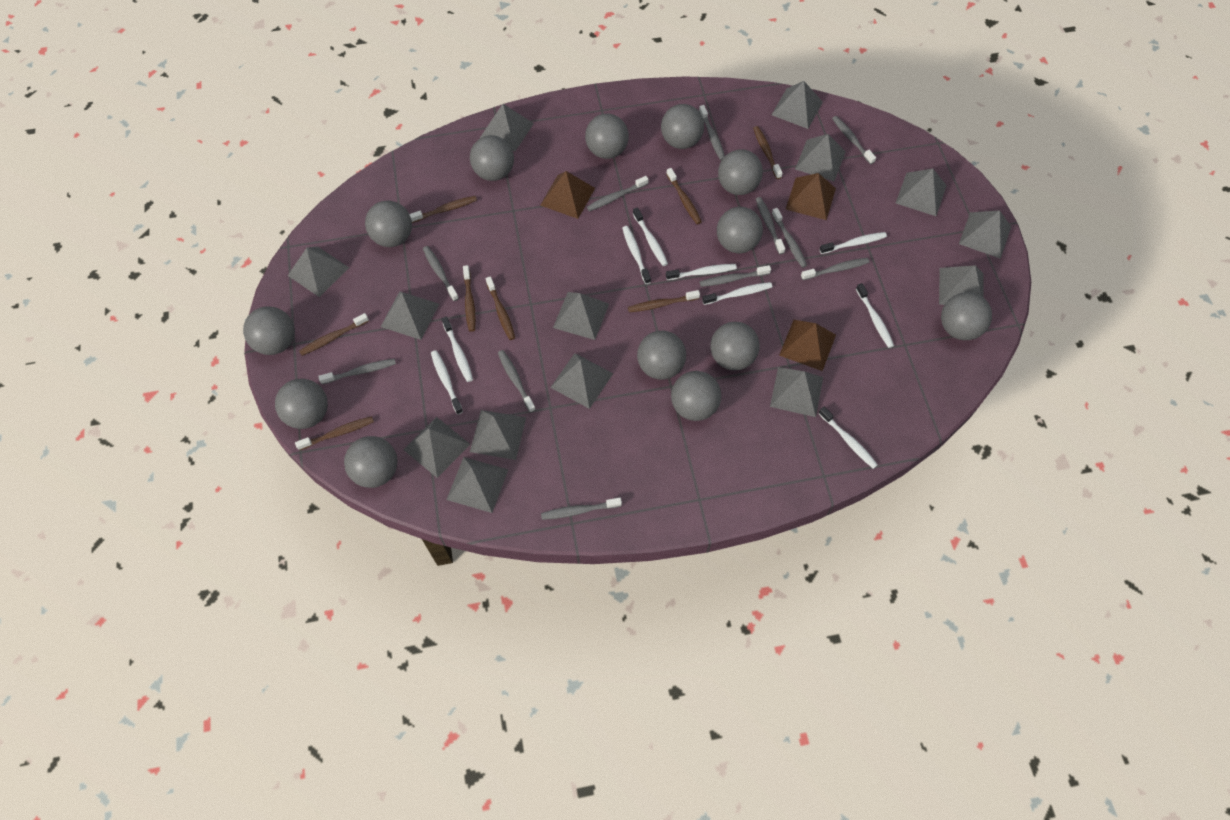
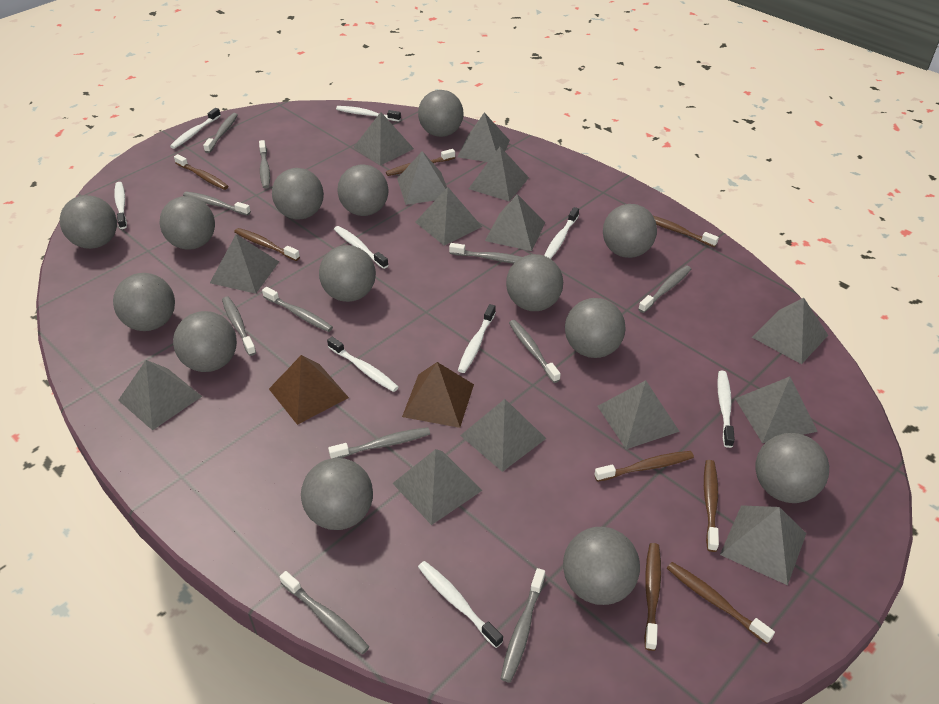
brown pyramid: [540,171,595,219] [779,320,836,371] [786,173,836,220] = 3 -> [269,355,349,425] [402,362,474,428] = 2
grey ball: [243,306,295,355] [275,379,328,429] [344,436,397,488] [365,201,412,247] [470,135,514,181] [585,114,629,159] [637,331,686,380] [661,104,704,149] [671,371,721,421] [710,322,759,371] [717,207,763,253] [718,149,763,195] [941,292,992,340] = 13 -> [60,195,117,249] [113,273,175,331] [160,196,215,250] [173,311,237,372] [272,168,324,220] [301,458,373,530] [319,245,376,302] [337,164,388,216] [418,90,463,137] [506,254,563,311] [563,527,640,605] [565,298,626,358] [603,204,657,258] [755,433,829,503] = 14

